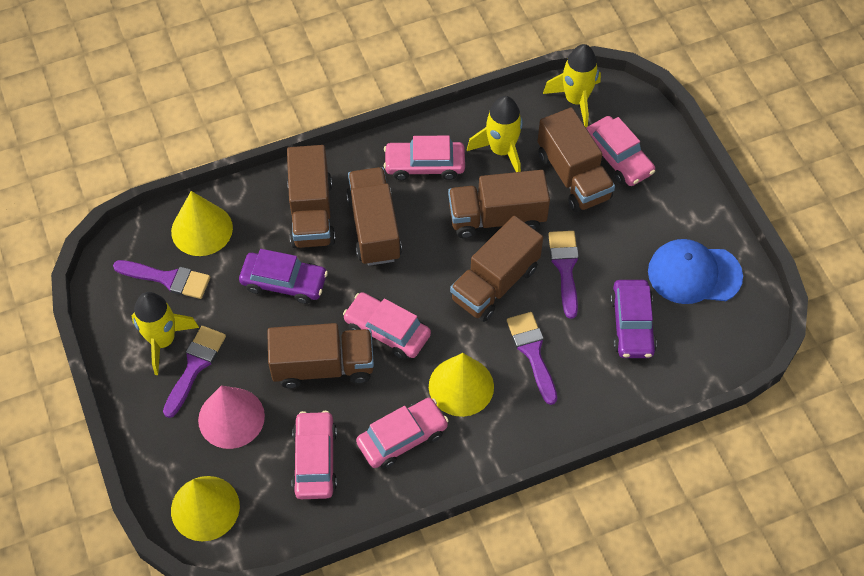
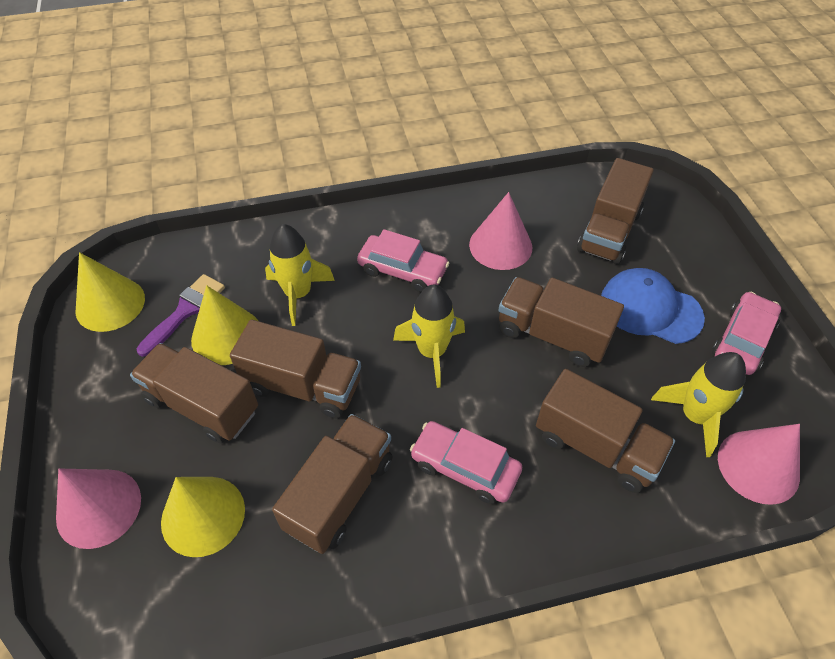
pink car: [292,411,337,499] [343,292,431,359] [356,398,449,469] [384,136,465,180] [586,116,655,186] = 5 -> [357,229,449,292] [410,421,522,504] [712,292,781,375] = 3
pink cone: [198,385,265,449] = 1 -> [56,468,141,549] [469,192,532,270] [718,424,800,505] = 3
purple brush: [113,260,210,299] [163,326,226,418] [507,312,557,405] [548,231,579,319] = 4 -> [137,274,225,357] = 1
purple car: [239,249,328,304] [610,280,657,358] = 2 -> none = 0

